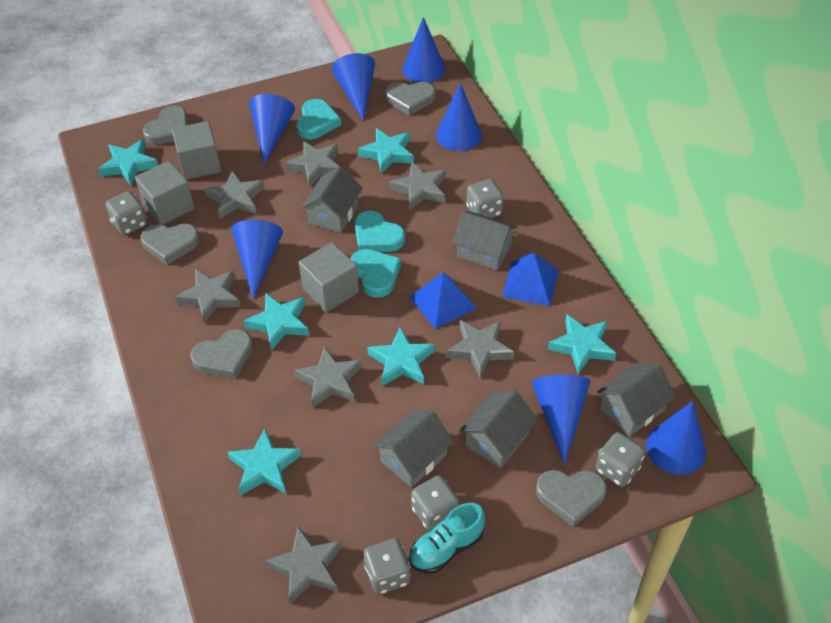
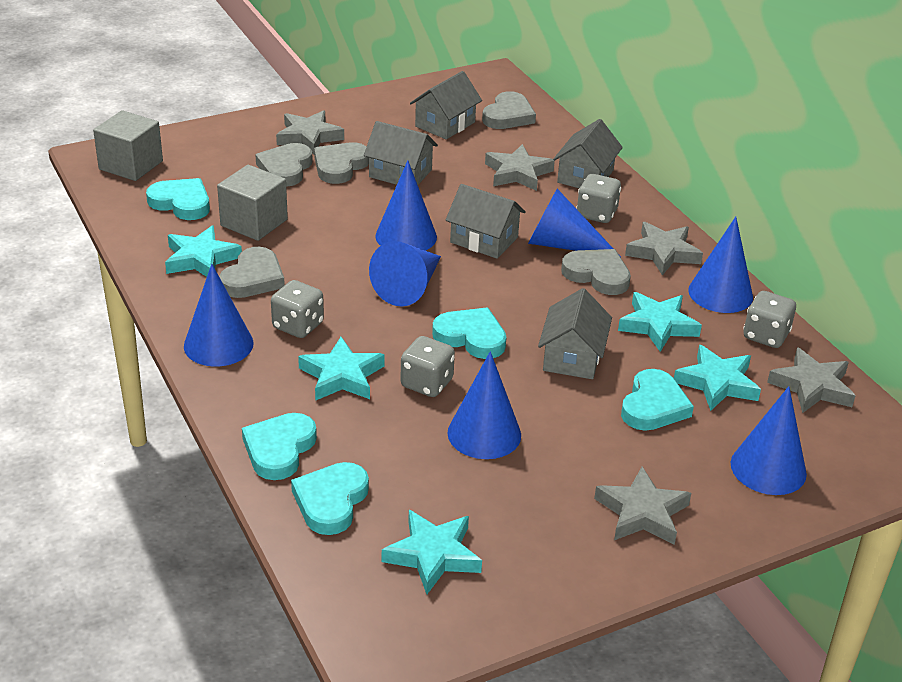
blue pyramid: [410,272,476,329] [502,253,559,306] = 2 -> none = 0
grey cube: [135,161,195,225] [172,121,221,180] [299,242,359,312] = 3 -> [93,110,163,181] [217,165,288,241] = 2
grey dice: [106,191,147,235] [364,539,411,594] [411,475,459,531] [466,179,504,218] [595,432,645,487] = 5 -> [271,280,324,338] [400,336,455,397] [576,174,621,223] [743,291,796,348] = 4
grey star: [175,269,240,324] [204,171,264,219] [265,527,342,604] [285,141,339,187] [294,346,362,408] [389,162,446,210] [446,320,514,378] = 7 -> [276,110,344,154] [485,144,555,191] [594,467,691,545] [625,222,703,275] [767,347,856,413] = 5
turquoise heart: [297,99,341,140] [351,249,401,298] [355,211,405,252] = 3 -> [146,178,210,220] [242,413,317,480] [291,462,369,535] [432,308,507,359] [621,369,694,431] = 5
turquoise shoe: [409,503,485,573] = 1 -> none = 0
turquoise star: [98,139,158,186] [227,429,301,496] [244,293,309,351] [358,128,414,174] [367,327,435,386] [548,314,616,374] = 6 -> [165,225,242,277] [298,337,385,401] [382,510,482,594] [618,292,702,352] [674,345,761,411] = 5

